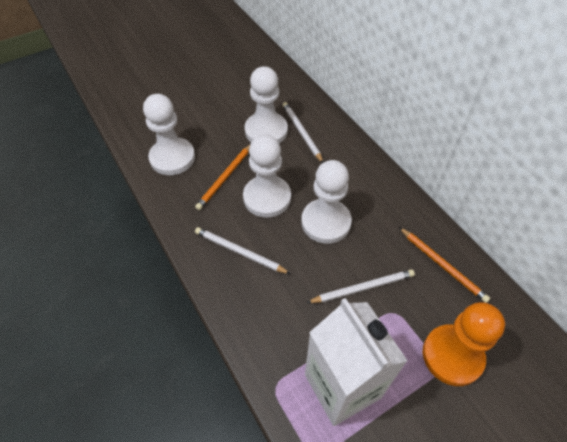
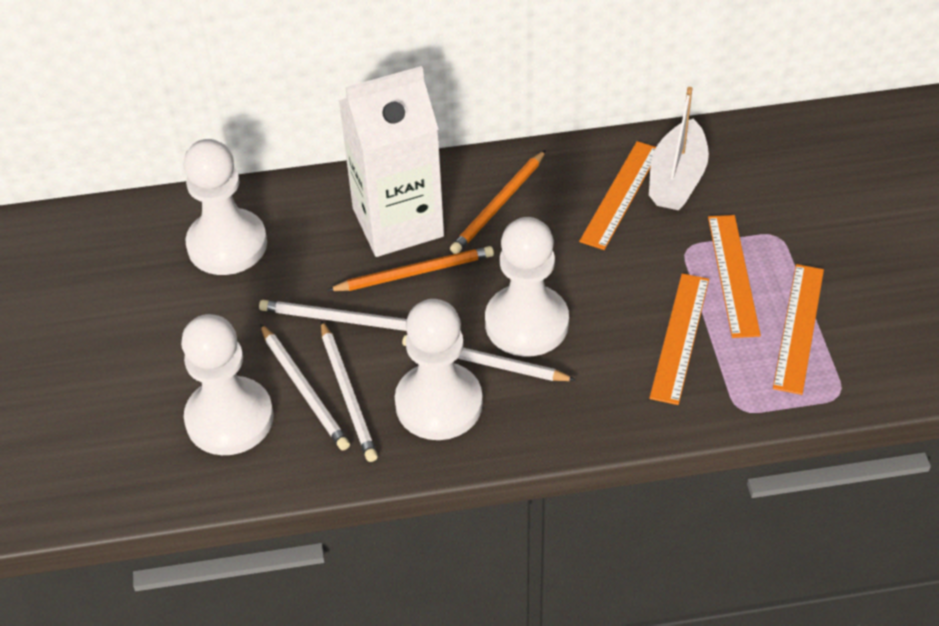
orange pawn: [423,302,505,386] = 1 -> none = 0
orange ruler: none = 0 -> [579,141,656,250] [649,273,709,405] [708,215,761,338] [773,264,824,395] = 4
white boat: none = 0 -> [649,87,709,210] = 1
white pencil: [195,227,290,274] [283,102,323,163] [307,269,415,303] = 3 -> [259,300,407,331] [260,324,350,450] [321,320,378,462] [402,335,576,381] = 4

